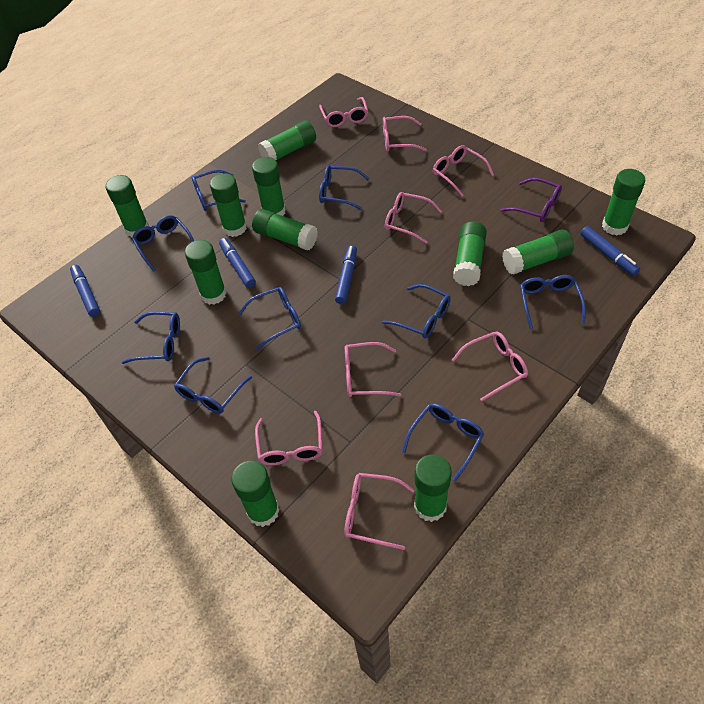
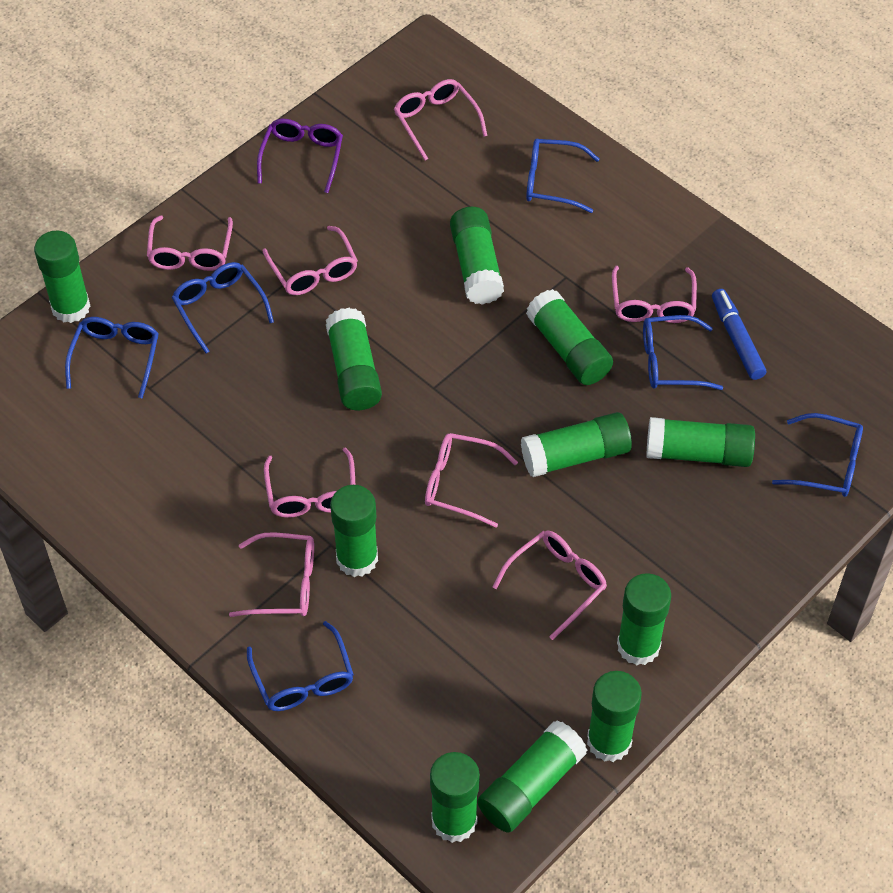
blue glasses: [122,312,180,364] [132,215,194,272] [174,357,252,414] [192,170,246,211] [239,287,301,350] [319,165,370,210] [382,284,451,338] [402,404,484,482] [520,275,586,329] = 9 -> [65,317,159,398] [172,262,274,353] [247,621,354,711] [526,139,599,213] [643,315,723,390] [772,413,863,497] = 6
blue marker: [70,265,100,317] [219,238,256,288] [335,245,357,304] [580,226,640,276] = 4 -> [712,289,766,380] = 1

